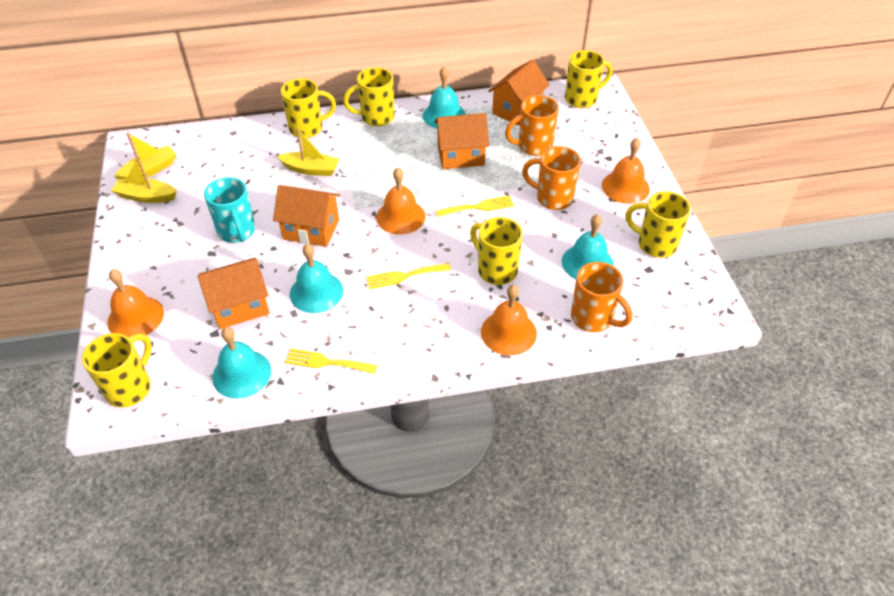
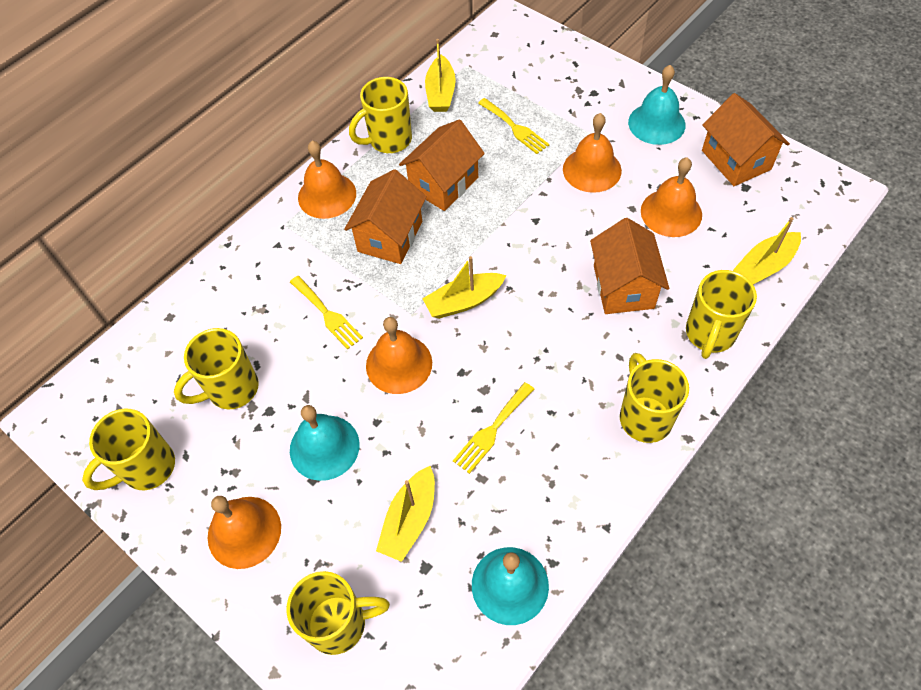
orange bell: [107,269,164,338] [376,168,425,234] [481,285,537,355] [602,138,650,204] = 4 -> [208,496,281,569] [298,141,356,219] [366,317,432,394] [563,113,622,193] [641,157,702,237] = 5
orange mug: [505,95,559,156] [522,146,581,210] [571,262,632,332] = 3 -> none = 0
turquoise bell: [212,327,271,399] [290,244,343,313] [423,67,466,128] [562,214,614,279] = 4 -> [290,405,360,481] [472,547,549,625] [628,65,685,145] = 3
turquoise mug: [204,177,255,243] = 1 -> none = 0
yellow boat: [111,157,177,203] [114,133,176,179] [277,128,340,176] = 3 -> [376,466,435,562] [422,256,506,319] [425,39,456,112] [733,217,801,285] = 4

